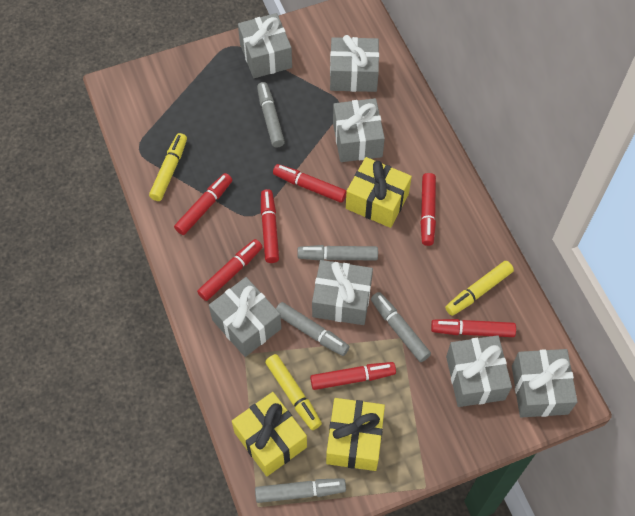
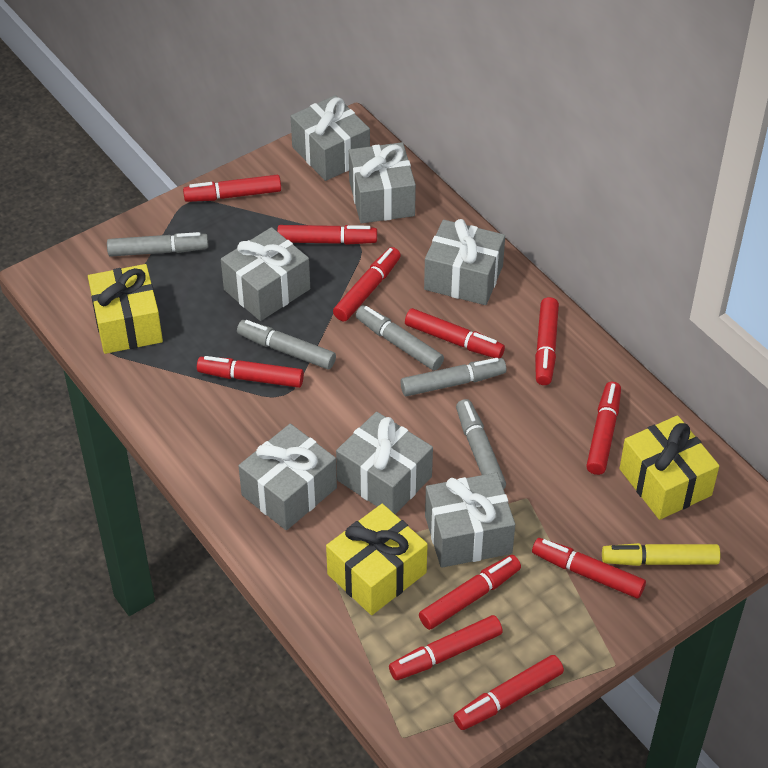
red marker: [174,173,232,235] [197,239,262,301] [261,189,279,263] [273,164,346,203] [310,362,396,390] [420,173,436,246] [431,319,516,337] = 7 -> [183,175,281,202] [197,356,304,388] [277,225,377,245] [333,247,401,321] [389,615,503,680] [405,308,505,358] [419,555,521,630] [453,655,564,730] [532,538,646,598] [535,297,559,385] [586,382,621,475] = 11
yellow marker: [149,133,187,201] [265,354,322,430] [445,261,514,316] = 3 -> [602,543,720,566] = 1

